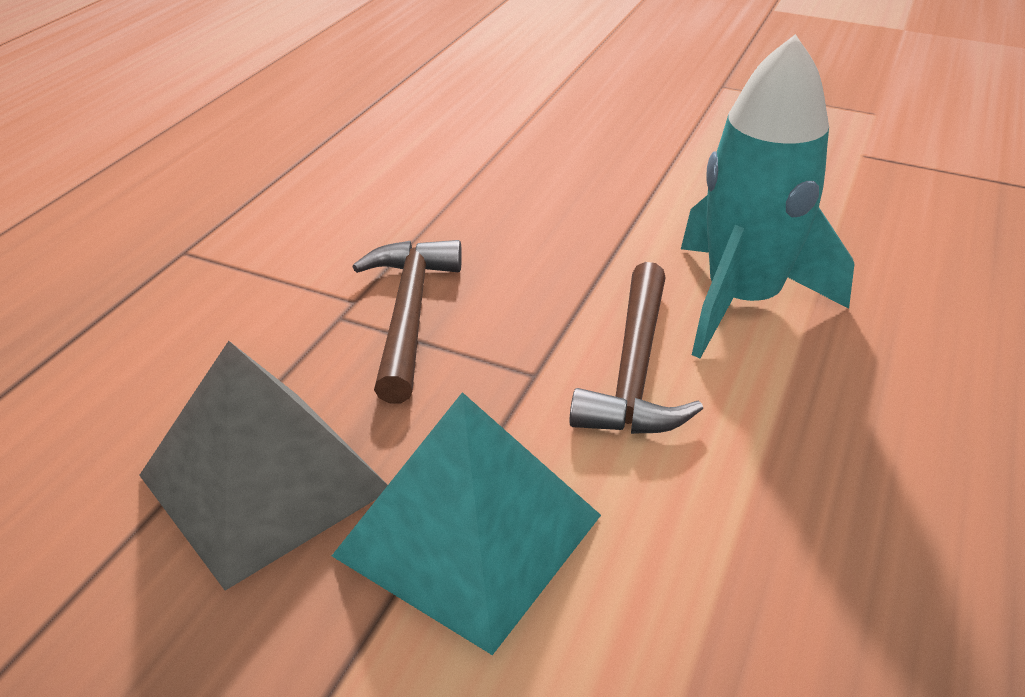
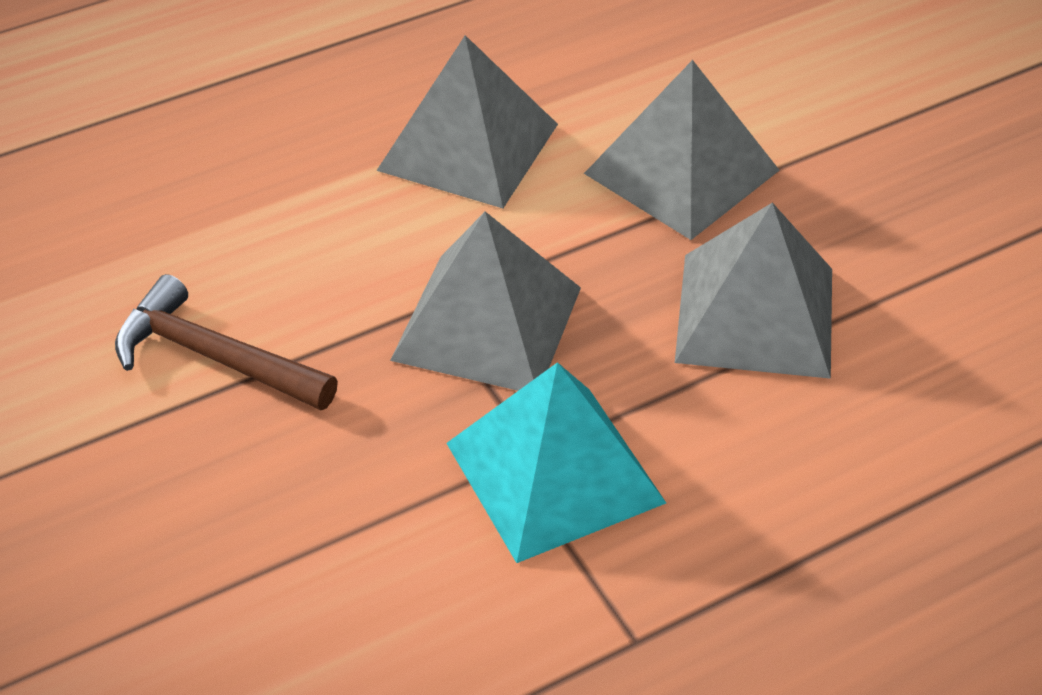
brown hammer: [352,240,462,404] [569,262,703,434] = 2 -> [115,274,338,410] = 1
grey pyramid: [139,341,388,591] = 1 -> [376,35,558,208] [390,212,581,391] [584,60,780,240] [675,202,832,379] = 4
turquoise rocket: [681,34,855,358] = 1 -> none = 0

